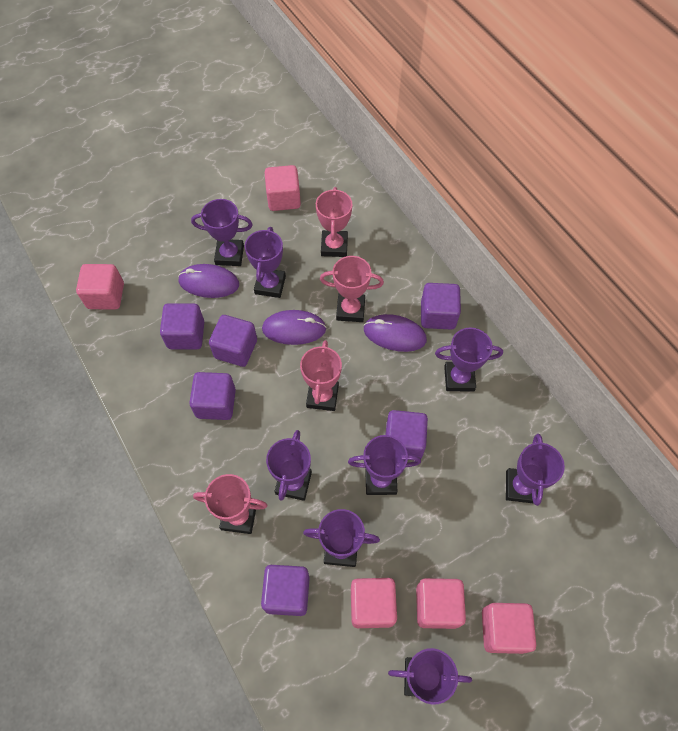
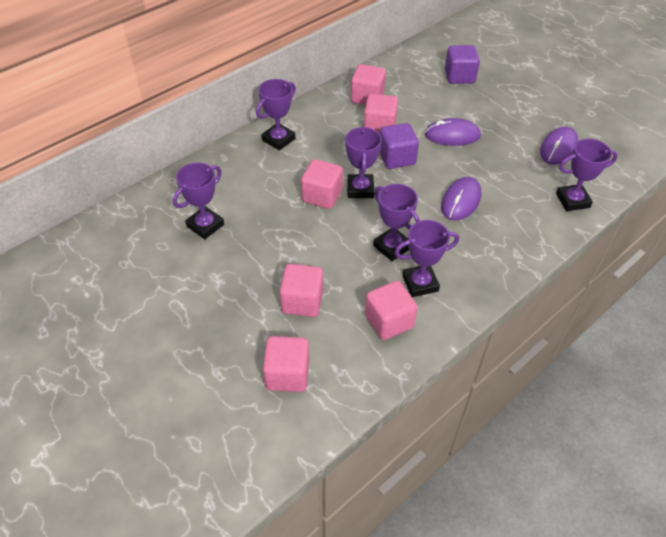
pink cube: [76,264,124,310] [265,165,301,211] [351,578,397,628] [416,578,466,629] [482,603,536,654] = 5 -> [263,336,309,392] [280,264,323,317] [301,159,343,209] [351,64,386,105] [364,94,398,134] [365,281,418,340] = 6
pink trophy: [193,474,267,534] [300,340,342,411] [316,187,353,257] [320,256,384,322] = 4 -> none = 0
purple cube: [160,303,204,349] [189,372,236,420] [209,315,257,367] [261,565,310,616] [386,410,428,459] [421,283,461,330] = 6 -> [380,123,419,169] [445,45,480,84] = 2
purple trophy: [191,199,253,266] [245,227,286,298] [266,430,312,501] [303,509,380,567] [348,435,421,495] [388,648,472,705] [435,327,503,391] [506,434,565,506] = 8 -> [173,163,224,239] [256,79,296,151] [345,126,382,198] [373,184,420,261] [394,220,459,297] [556,139,618,211] = 6

